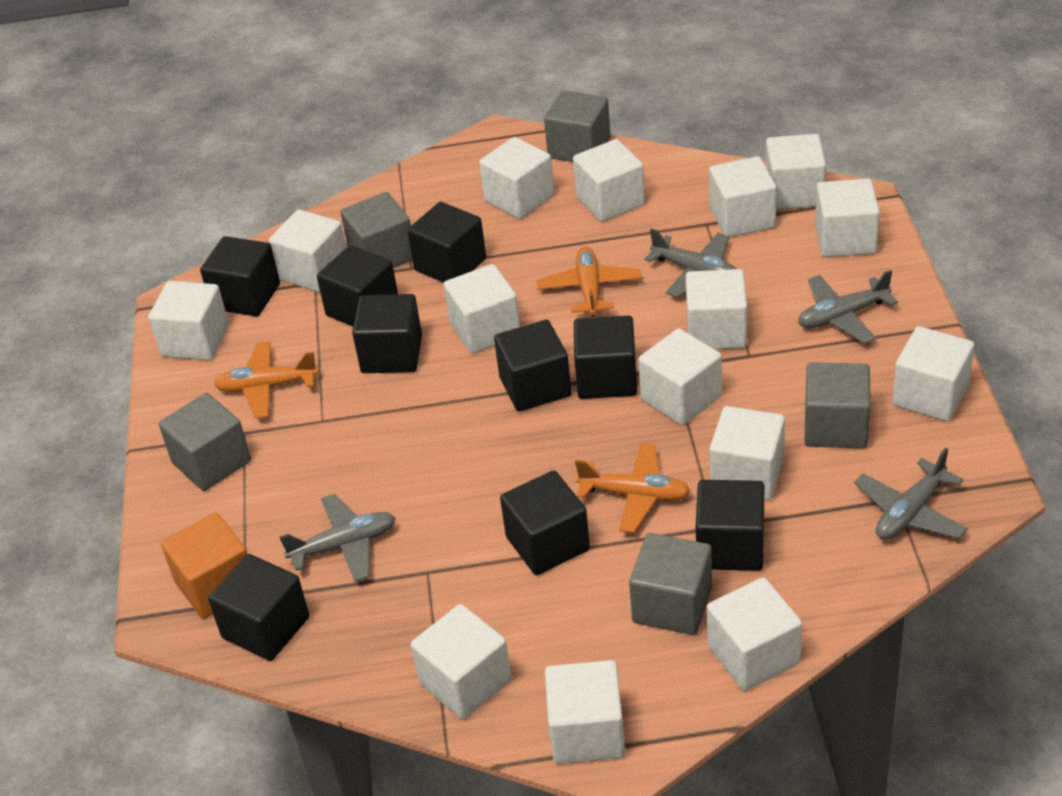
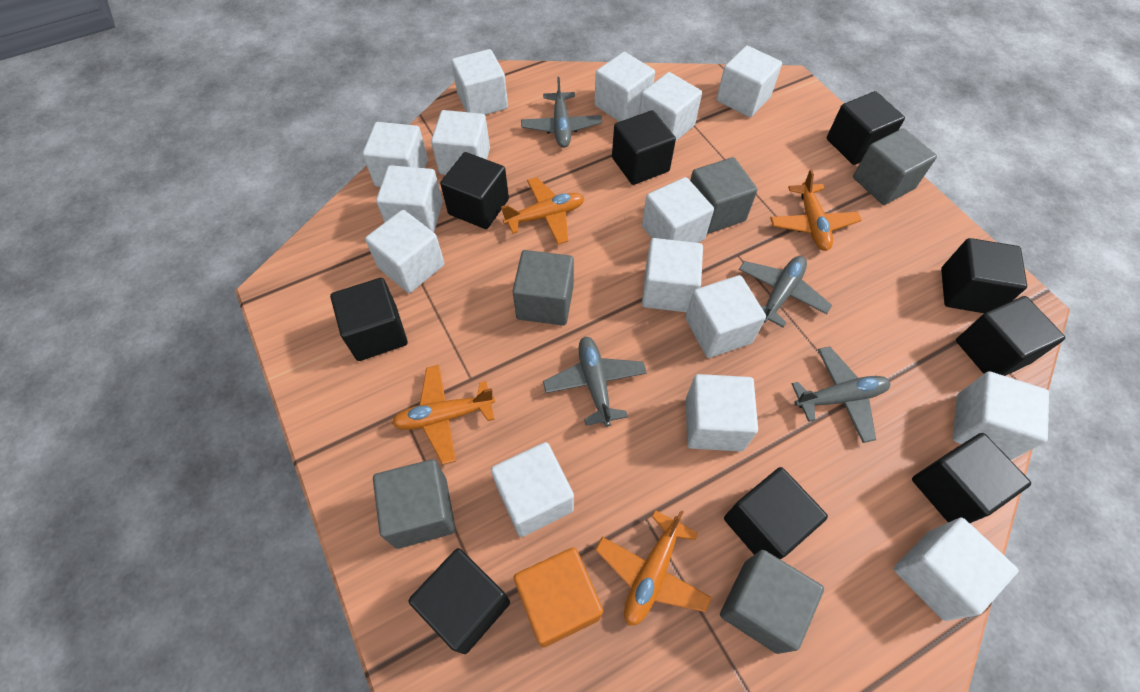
orange plane: [214,341,319,418] [536,246,641,317] [575,443,690,533] = 3 -> [392,365,495,465] [501,177,584,245] [595,510,712,626] [770,169,861,251] = 4

